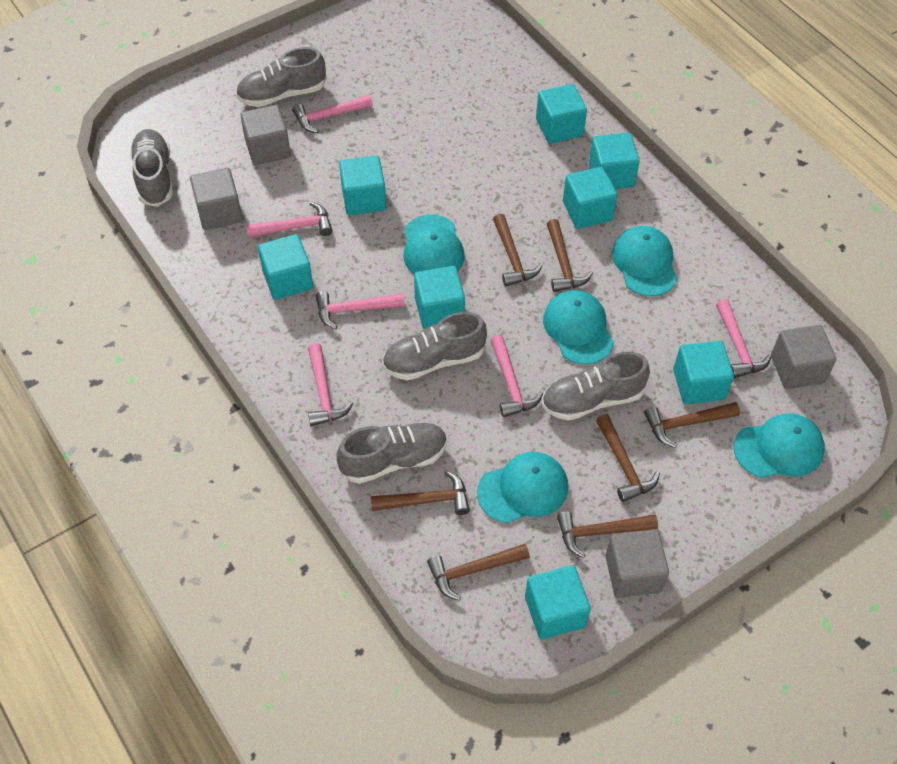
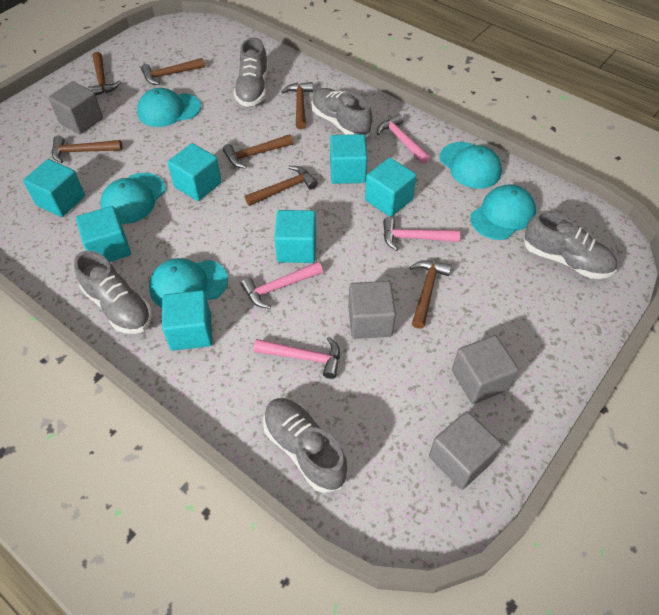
pink hammer: [246,202,333,238] [292,95,373,133] [308,343,354,426] [316,291,405,330] [490,335,543,417] [716,299,771,378] = 6 -> [241,262,323,309] [254,337,340,379] [377,114,430,164] [383,217,460,251] = 4
turquoise cube: [258,234,313,300] [339,156,386,215] [414,266,465,329] [525,565,591,639] [536,84,587,144] [563,167,617,229] [589,133,640,189] [673,341,734,404] = 8 -> [23,159,85,217] [76,206,131,262] [162,290,212,351] [167,143,222,201] [275,210,316,263] [330,134,368,184] [365,158,417,217] = 7

